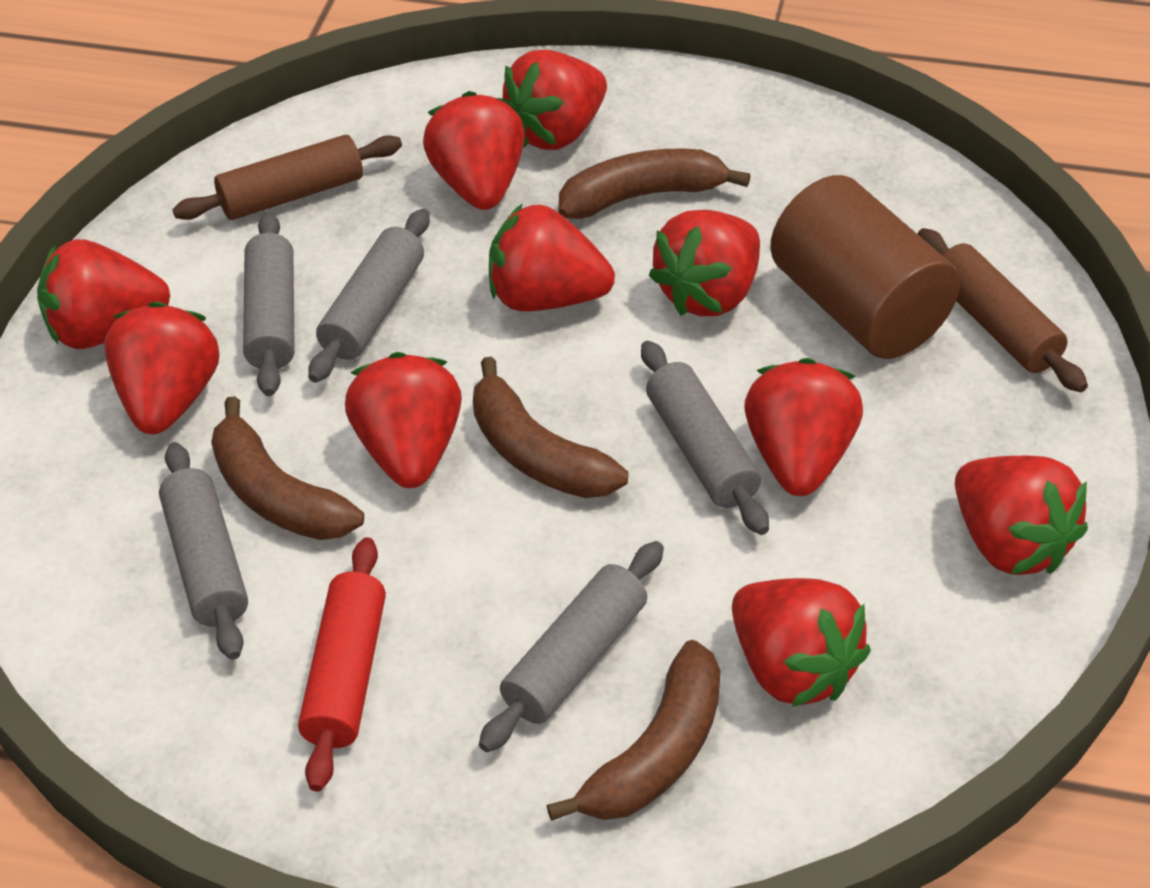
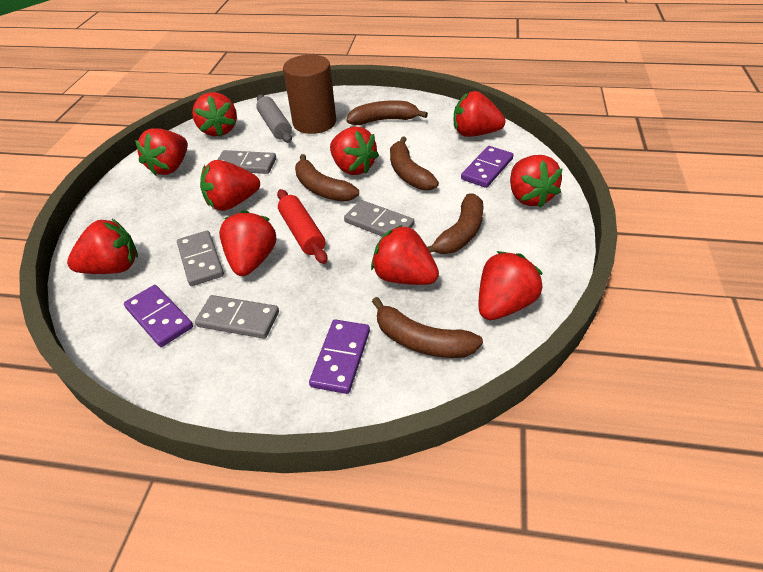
brown banana: [211,396,364,540] [473,357,628,498] [547,640,720,821] [558,149,750,219] = 4 -> [295,154,359,202] [346,100,428,125] [372,297,483,358] [390,136,439,190] [427,193,483,254] = 5
brown rolling pin: [172,135,402,220] [918,228,1088,393] = 2 -> none = 0
grey domino: none = 0 -> [177,231,224,286] [195,295,279,339] [217,150,276,174] [344,200,414,237] = 4
grey rolling pin: [159,442,248,660] [243,212,295,396] [308,209,430,383] [479,541,664,752] [641,341,769,535] = 5 -> [256,95,292,143] = 1
purple domino: none = 0 -> [124,285,193,347] [309,319,370,394] [461,146,513,188] = 3

